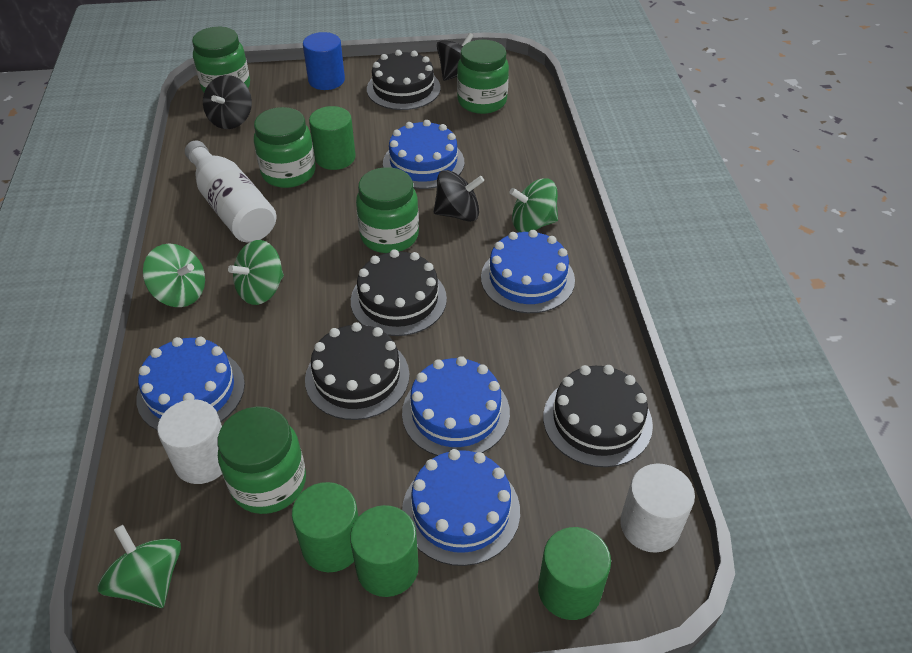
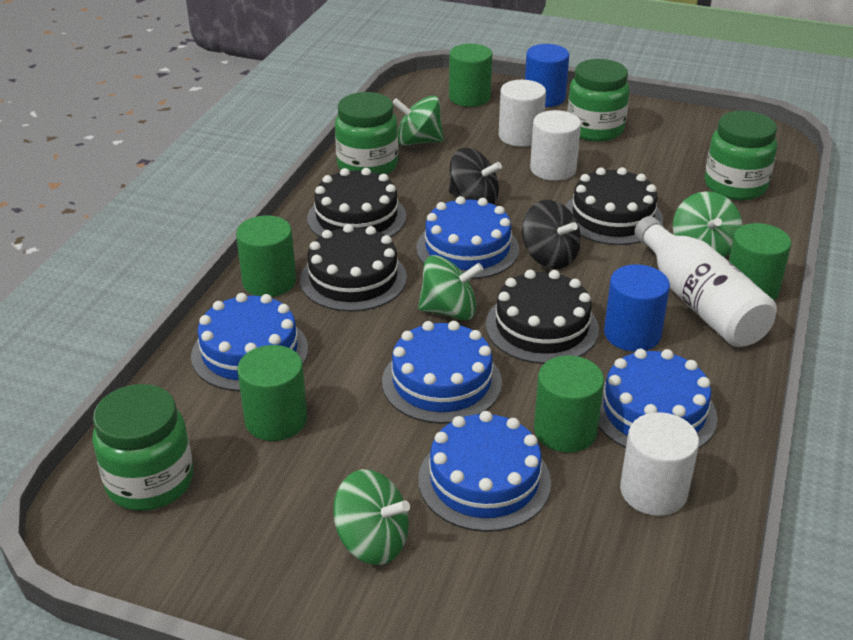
black spinning top: [203,75,252,129] [434,170,484,222] [437,33,474,81] = 3 -> [449,148,502,205] [522,200,581,269] = 2
blue cylinder: [303,32,345,90] = 1 -> [525,44,570,107] [604,264,670,352] = 2
green cylinder: [292,482,359,572] [309,106,356,170] [350,505,419,597] [538,527,611,620] = 4 -> [236,215,296,297] [237,345,307,441] [449,44,492,107] [534,356,604,453] [729,223,791,301] = 5
green jar: [192,27,250,92] [218,406,306,514] [254,107,316,188] [356,167,419,253] [457,40,509,114] = 5 -> [92,384,193,511] [335,92,398,175] [567,59,630,142] [705,111,777,200] = 4
white cylinder: [157,399,222,484] [620,463,695,553] = 2 -> [499,80,546,147] [530,110,581,181] [620,412,699,516] = 3

